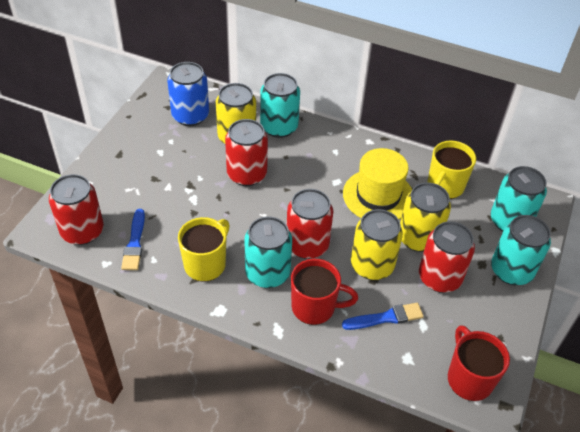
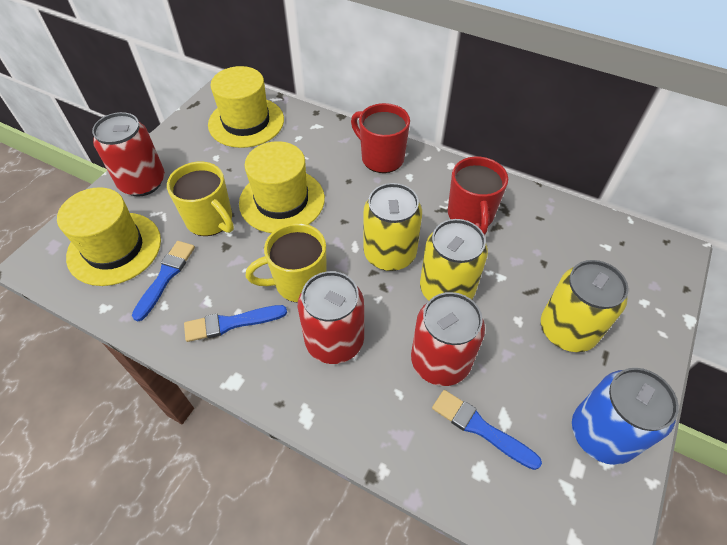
blue brush: [121,209,145,270] [342,303,424,330] = 2 -> [132,241,195,321] [184,305,287,342] [432,390,542,470] = 3
red can: [49,174,104,245] [225,119,268,186] [287,189,333,259] [419,221,475,293] = 4 -> [92,112,165,196] [298,271,364,364] [411,292,485,386] = 3
turquoise can: [245,217,292,288] [260,73,300,138] [491,166,547,232] [491,215,551,285] = 4 -> none = 0
yellow hat: [343,148,412,219] = 1 -> [57,187,161,286] [208,66,284,148] [239,141,325,233] = 3

